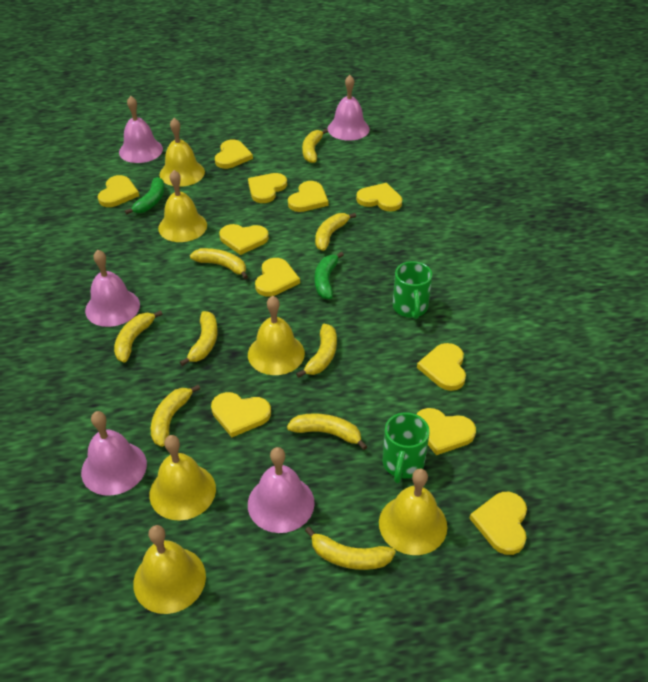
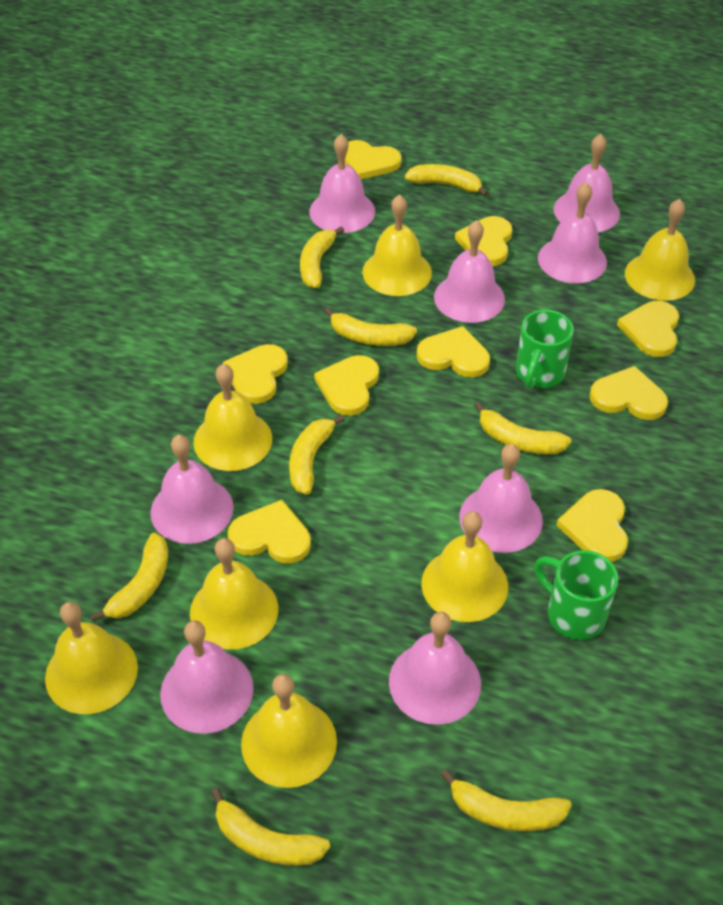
green banana: [125,177,165,215] [315,252,344,299] = 2 -> none = 0
pink bell: [81,411,147,496] [85,250,140,327] [119,96,163,163] [248,447,315,533] [328,75,370,141] = 5 -> [150,435,234,544] [160,620,254,734] [309,134,375,233] [389,612,481,725] [434,220,505,323] [459,444,543,553] [538,182,607,283] [554,134,620,232] = 8
yellow banana: [114,310,162,363] [151,385,200,447] [180,311,218,366] [190,248,248,279] [287,413,367,450] [296,324,337,378] [302,129,328,163] [305,527,396,570] [315,213,356,251] = 9 -> [90,533,168,622] [211,788,330,866] [289,415,345,495] [300,226,344,288] [324,308,417,346] [405,164,488,197] [441,769,572,832] [474,402,571,454] = 8
yellow bell: [133,525,206,614] [149,435,216,521] [158,170,207,242] [160,118,205,187] [248,296,305,375] [379,469,447,555] = 6 -> [45,602,138,714] [190,538,278,649] [193,364,272,471] [241,674,337,788] [362,194,432,296] [421,511,508,622] [625,199,695,301] = 7
yellow heart: [98,175,139,207] [211,392,271,437] [215,139,253,169] [219,224,269,255] [248,173,287,203] [255,258,300,297] [288,181,328,212] [356,183,402,211] [416,408,476,455] [417,343,466,391] [469,492,527,555] = 11 -> [223,344,288,404] [228,500,311,563] [314,355,379,416] [345,140,402,179] [417,326,490,378] [455,216,512,266] [556,489,628,562] [590,366,668,420] [617,301,679,357] = 9

